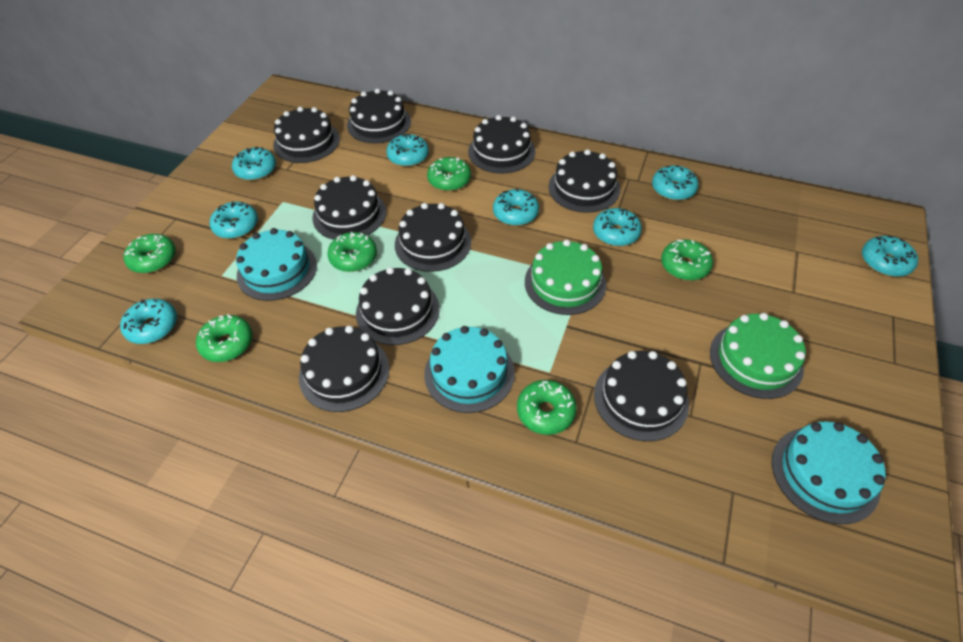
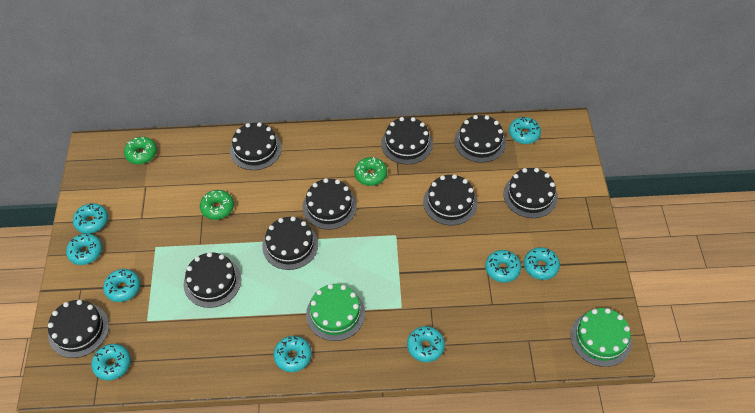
green donut: [124,234,176,273] [196,314,253,362] [327,232,377,272] [427,157,471,191] [517,380,577,435] [661,239,713,280] = 6 -> [124,137,157,164] [200,190,234,220] [354,157,387,186] = 3
turquoise cake: [236,228,317,301] [424,326,515,413] [772,421,886,524] = 3 -> none = 0
turquoise donut: [120,299,177,344] [210,201,258,239] [232,147,276,181] [386,134,429,167] [493,189,539,226] [593,208,642,246] [652,165,699,201] [862,236,918,277] = 8 -> [66,233,102,265] [73,203,108,234] [91,344,131,381] [103,269,140,302] [273,336,312,372] [407,326,445,362] [485,250,521,283] [509,117,541,144] [524,247,560,280] = 9

